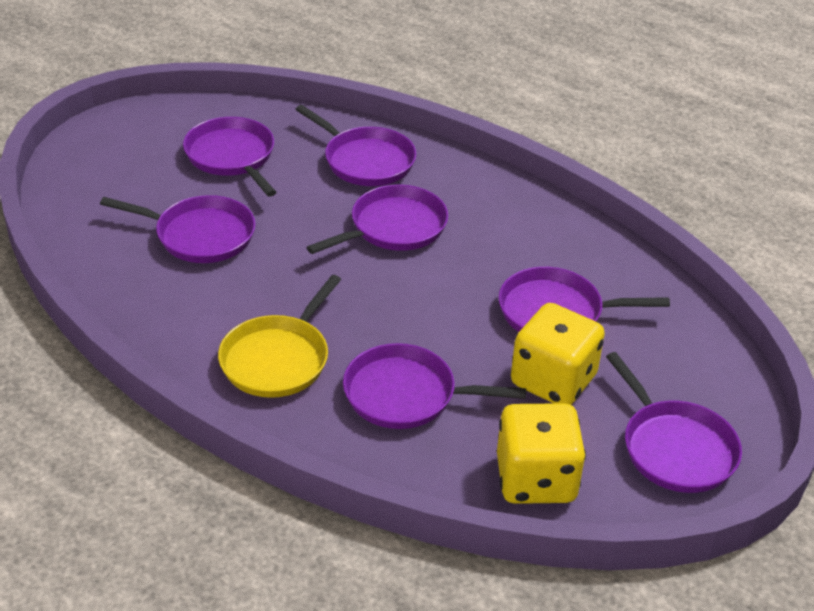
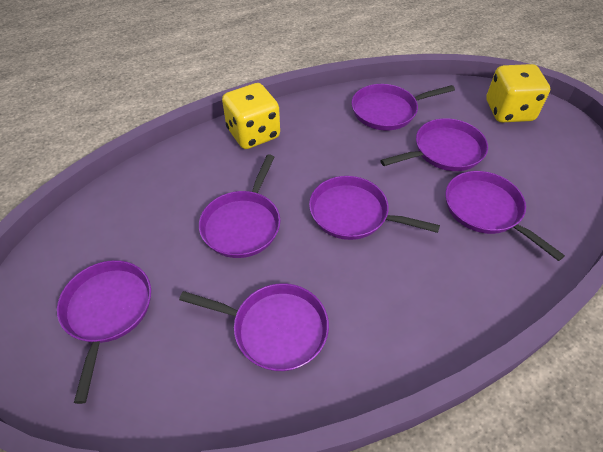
yellow pan: [218,275,341,398] = 1 -> none = 0

